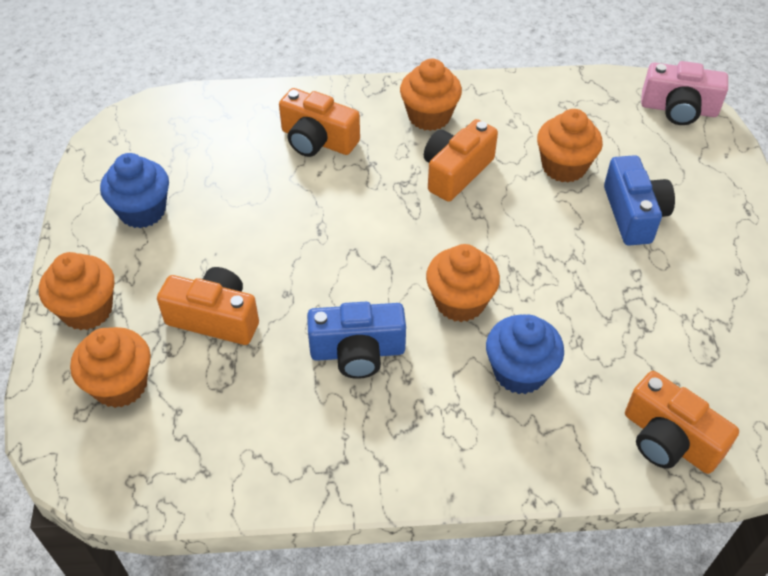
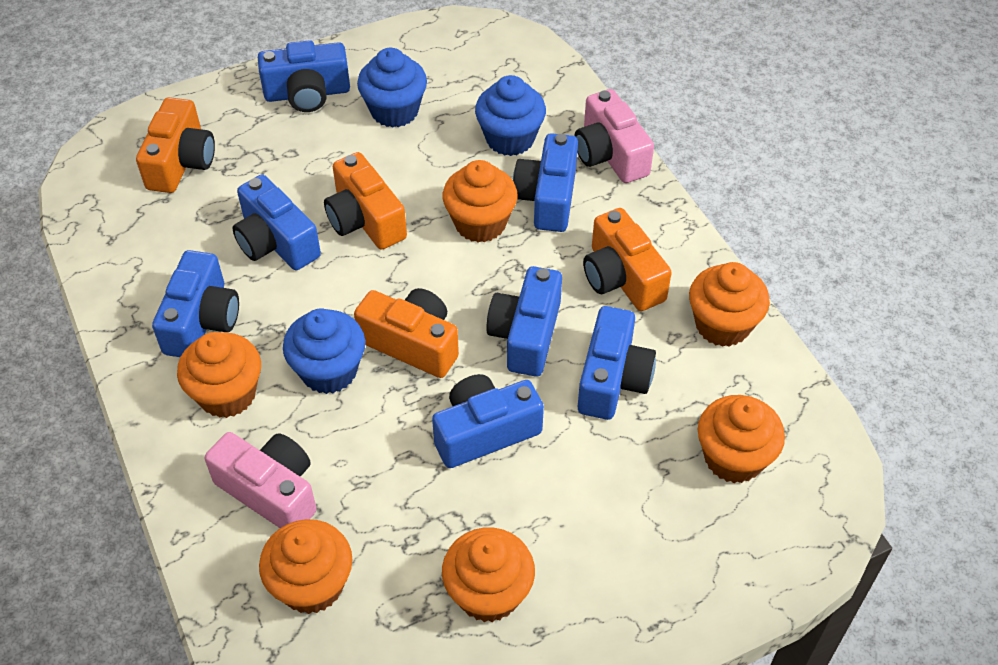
blue camera: [307,302,406,379] [604,155,675,246] = 2 -> [152,250,239,357] [232,175,321,270] [258,40,350,112] [432,374,544,468] [486,266,562,377] [513,133,578,232] [578,306,656,420] = 7
blue cupcake: [100,153,169,228] [486,315,564,394] = 2 -> [283,309,365,394] [357,48,427,128] [475,75,546,156] = 3
orange cupcake: [39,252,114,330] [70,327,151,408] [400,59,462,131] [426,244,500,322] [537,109,603,183] = 5 -> [177,332,261,418] [259,519,352,614] [442,528,535,622] [443,160,518,242] [689,262,770,347] [698,395,785,483] = 6
pink camera: [641,61,728,125] = 1 -> [205,432,317,528] [574,89,654,183] = 2

